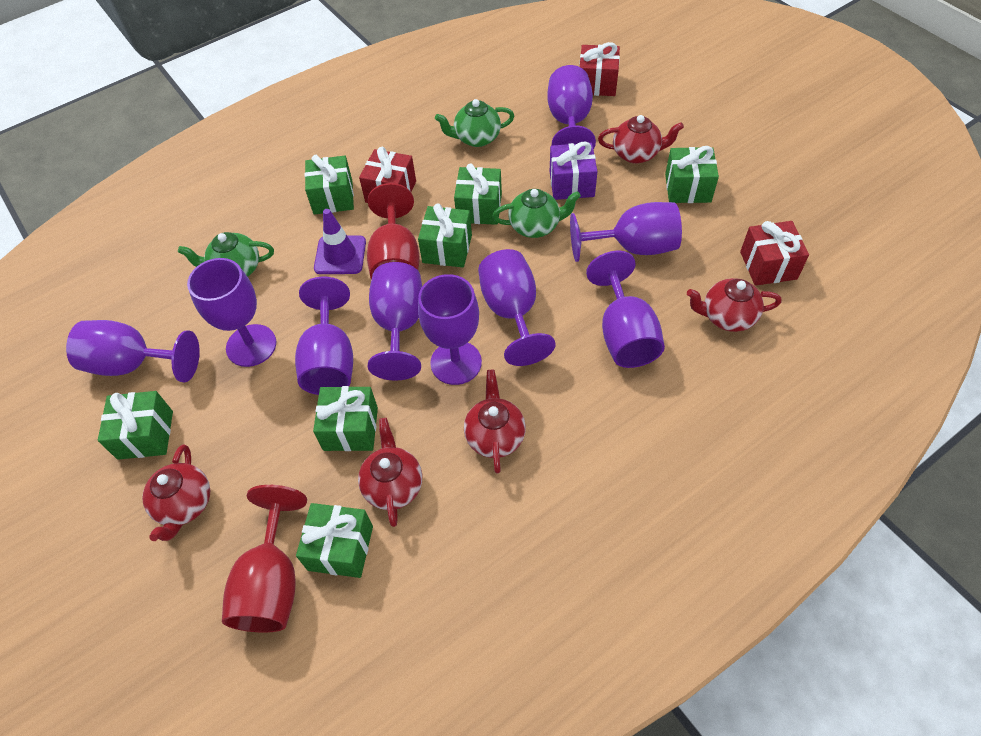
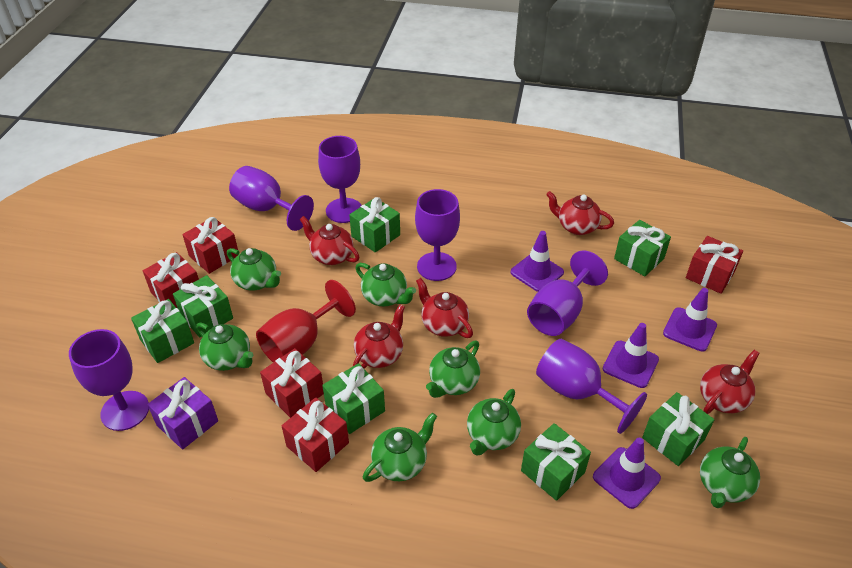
green teapot: [178,232,274,277] [435,99,514,147] [493,189,581,238] = 3 -> [196,323,253,371] [227,248,281,291] [355,263,416,306] [363,413,437,482] [426,341,480,398] [467,389,521,456] [700,437,760,508] = 7
purple goblet: [66,320,200,383] [187,258,276,367] [295,277,353,395] [368,262,422,381] [418,274,482,385] [478,249,556,366] [547,65,596,150] [570,202,682,262] [586,251,665,368] = 9 -> [69,329,149,431] [229,166,314,231] [318,136,362,223] [415,189,460,281] [527,250,608,336] [536,339,647,434] = 6
purple traffic cone: [314,209,366,274] = 1 -> [510,231,564,292] [593,438,661,509] [603,323,659,388] [663,288,717,351] = 4
red gift: [359,147,416,203] [579,42,620,96] [740,221,809,286] = 3 -> [143,252,199,308] [182,217,239,274] [260,348,324,418] [282,397,349,472] [686,236,743,294] = 5
red goblet: [222,485,307,632] [367,183,420,280] = 2 -> [256,280,356,363] = 1

